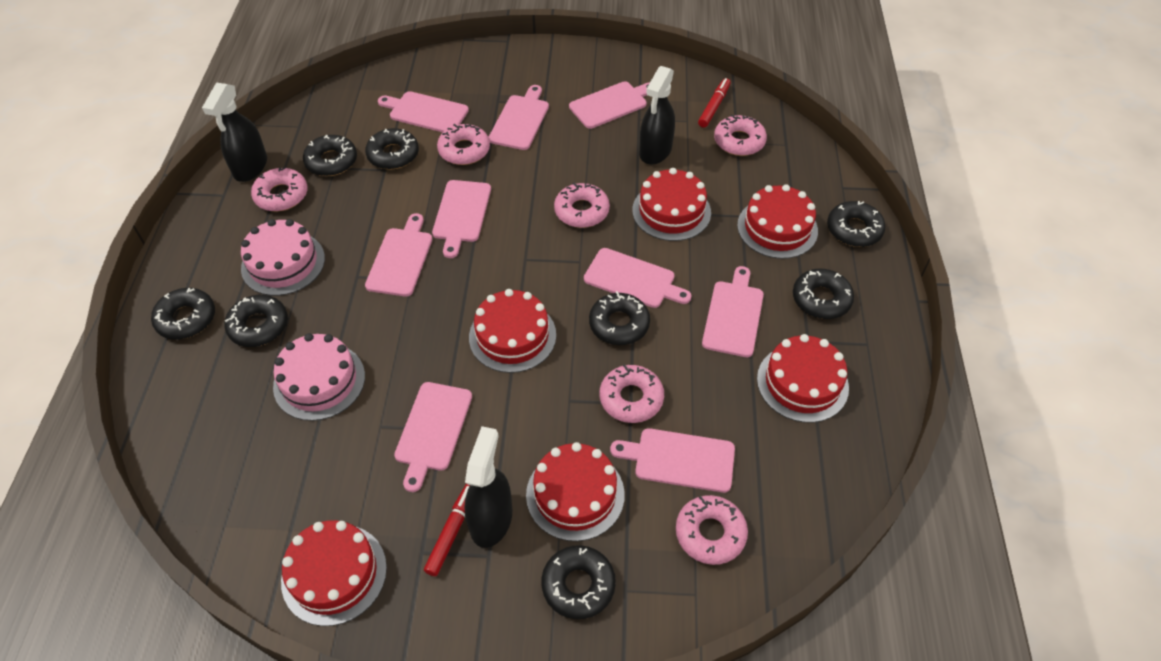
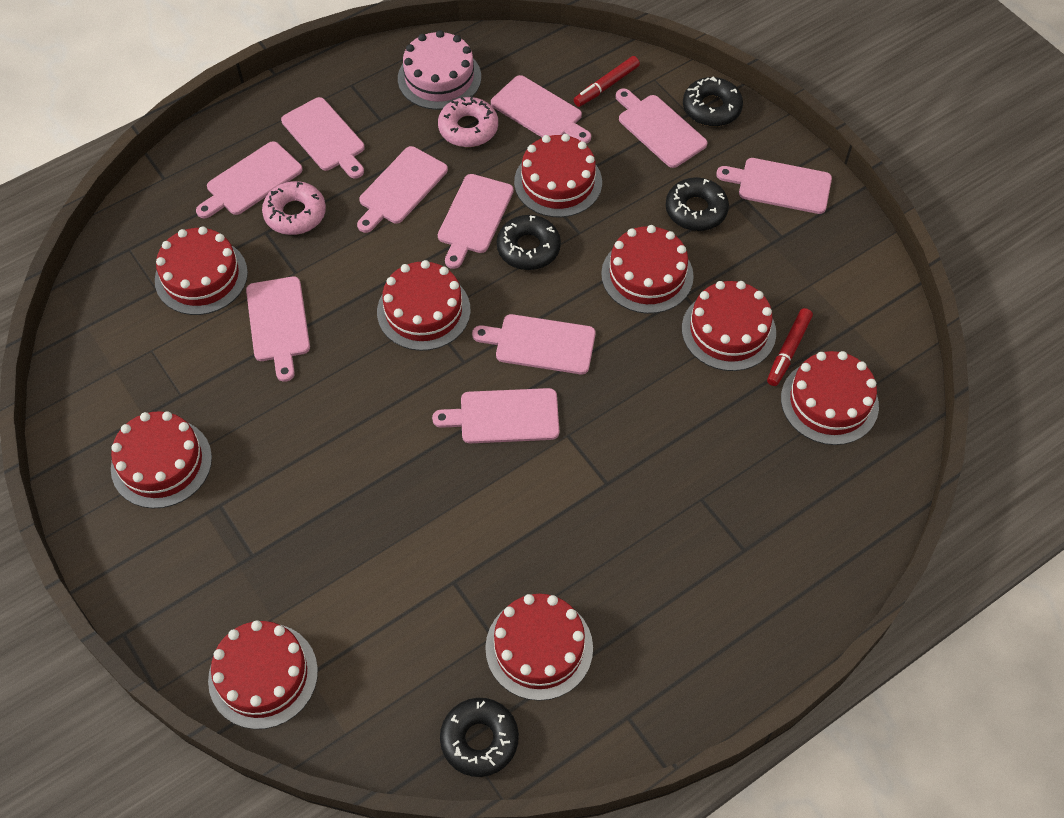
black donut: [151,288,215,340] [224,295,288,347] [303,135,357,176] [365,128,419,169] [541,545,616,619] [589,291,650,345] [793,269,854,319] [827,201,886,247] = 8 -> [440,698,519,777] [497,215,561,270] [666,177,729,231] [683,76,743,127] = 4
black spray bottle: [202,83,267,182] [464,426,512,548] [639,66,675,165] = 3 -> none = 0
pink cake: [241,219,325,296] [273,333,365,421] = 2 -> [398,30,481,110] = 1
pink cutting board: [365,213,432,297] [378,91,469,132] [394,382,472,492] [432,180,491,258] [489,85,549,150] [569,81,650,129] [584,248,692,308] [610,428,735,493] [702,266,764,357] = 9 -> [196,141,303,218] [246,276,310,382] [281,97,365,178] [357,146,448,233] [432,388,559,443] [438,174,514,269] [472,314,596,374] [491,75,591,144] [616,88,707,168] [716,158,832,214] = 10
pink donut: [251,167,308,211] [437,124,490,165] [554,182,610,228] [600,364,664,423] [676,495,748,565] [714,114,767,156] = 6 -> [262,181,326,235] [438,95,498,147] = 2
red cake: [281,520,387,626] [469,289,556,373] [526,442,625,541] [632,168,711,241] [737,184,818,259] [757,334,849,423] = 6 -> [111,411,212,509] [155,226,248,315] [208,620,318,729] [377,260,471,351] [485,594,593,701] [514,134,602,217] [601,225,694,314] [682,281,776,371] [781,351,879,445] = 9

